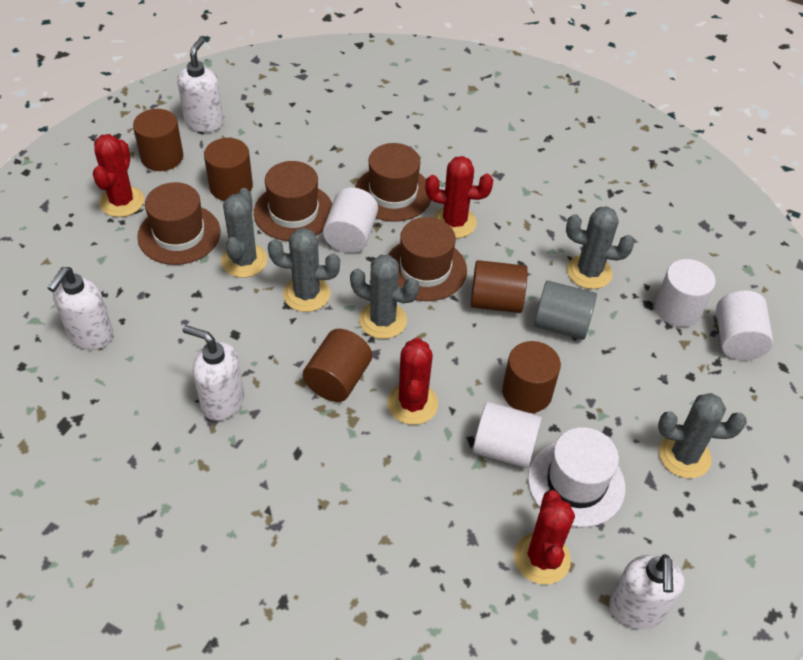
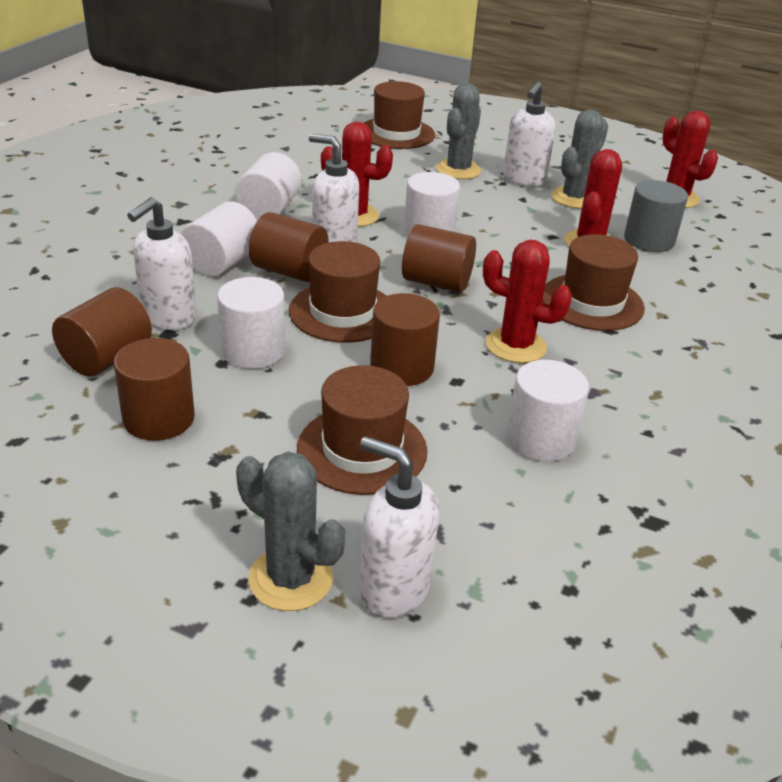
grey cactus: [221,188,268,278] [268,227,340,312] [350,255,419,339] [566,206,634,289] [658,393,747,478] = 5 -> [236,452,345,611] [436,83,481,179] [551,109,608,209] = 3
white cylinder: [323,187,378,253] [473,402,542,468] [655,259,716,327] [716,291,773,360] = 4 -> [181,201,257,277] [217,277,285,369] [235,152,301,220] [404,172,460,238] [506,360,589,462] = 5
white hat: [528,427,625,527] = 1 -> none = 0

